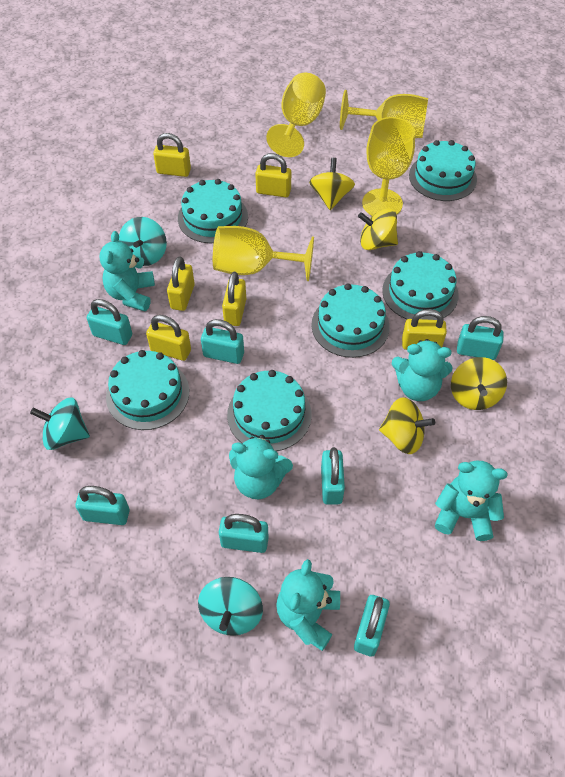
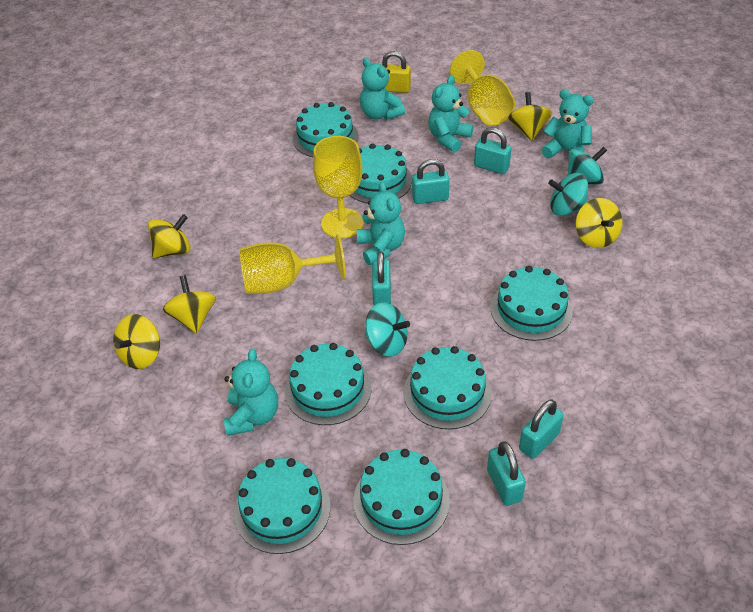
turquoise cake: [106,350,189,430] [178,179,248,243] [227,370,312,451] [311,283,390,358] [382,251,459,320] [409,140,477,201] = 6 -> [234,458,331,554] [285,343,371,425] [292,102,359,157] [350,143,412,203] [353,449,450,545] [404,346,491,429] [490,266,573,341] = 7
turquoise padlock: [76,486,130,525] [87,299,132,345] [201,319,244,364] [219,514,269,553] [321,447,345,505] [354,595,390,657] [457,316,504,360] = 7 -> [372,251,391,305] [412,159,450,204] [474,127,512,174] [487,441,526,506] [519,400,564,459] = 5
yellow goblet: [213,226,314,281] [266,73,326,157] [340,90,428,138] [362,117,415,216] = 4 -> [239,234,346,294] [313,136,364,238] [450,50,515,126] = 3
yellow padlock: [146,315,191,361] [153,133,191,177] [167,256,195,311] [222,272,246,326] [255,153,291,197] [402,309,447,350] = 6 -> [381,51,411,93] = 1
yellow spinning top: [309,158,355,210] [358,208,398,250] [379,397,435,454] [451,357,507,410] = 4 -> [113,314,160,369] [148,214,191,258] [163,275,216,334] [508,92,552,141] [576,198,623,248] = 5

